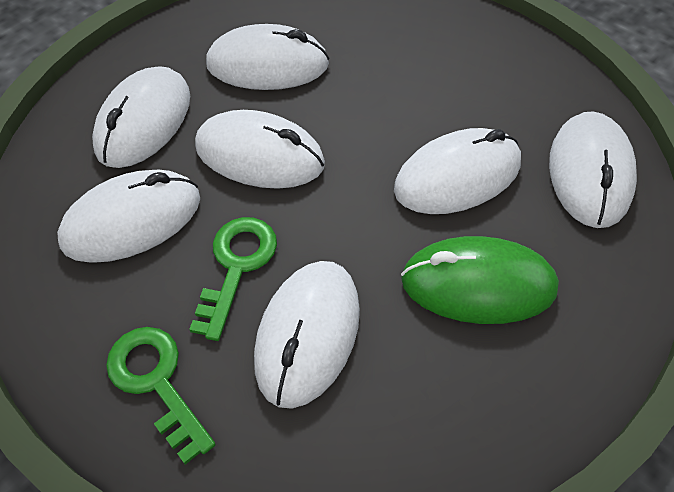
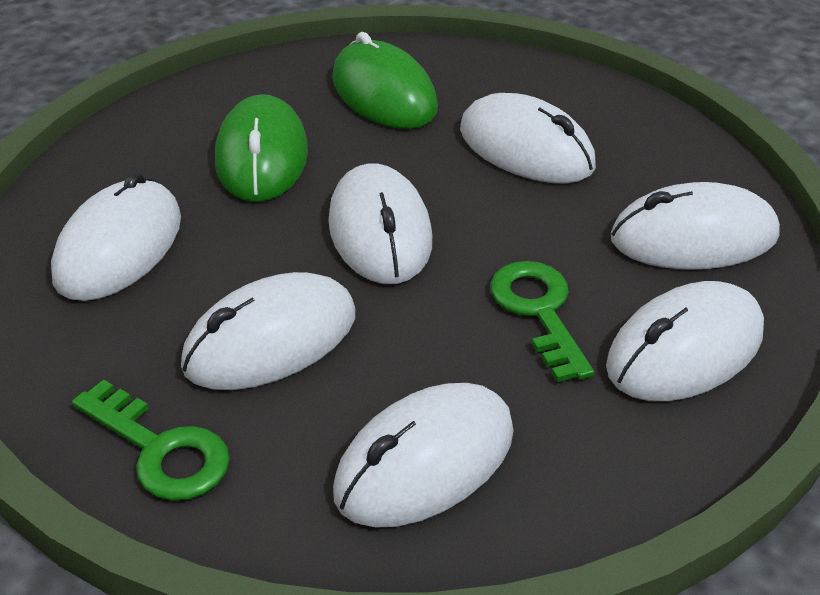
green mouse: [401,236,559,324] = 1 -> [215,94,308,202] [332,32,438,129] = 2

